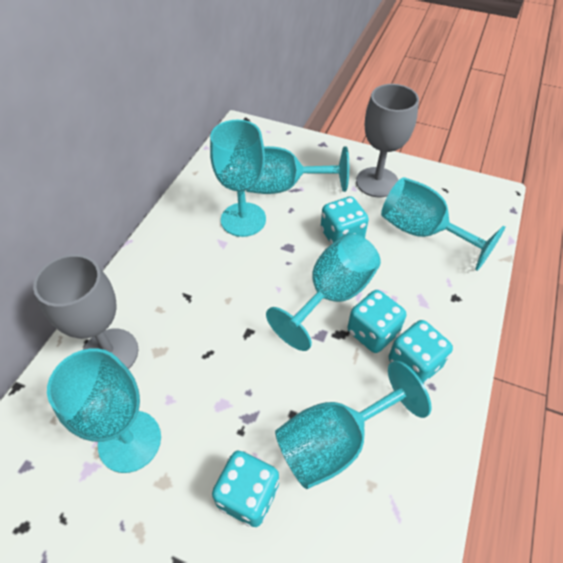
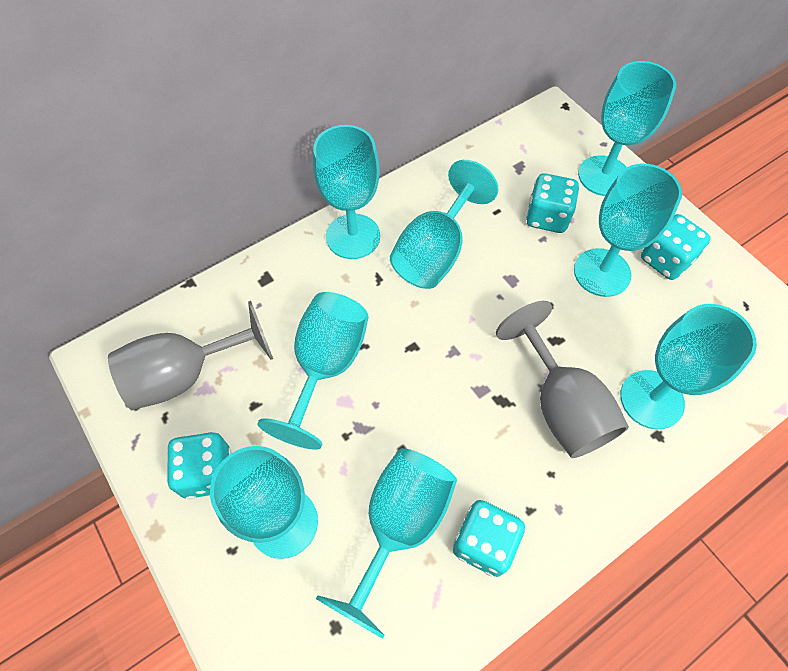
turquoise goblet: [47,348,161,473] [210,120,266,237] [246,146,349,194] [266,233,381,351] [275,360,432,489] [381,177,506,271] = 6 -> [210,446,318,559] [258,292,369,450] [313,125,380,259] [316,448,457,639] [390,160,498,289] [574,164,682,297] [578,61,676,196] [620,304,757,429] = 8

